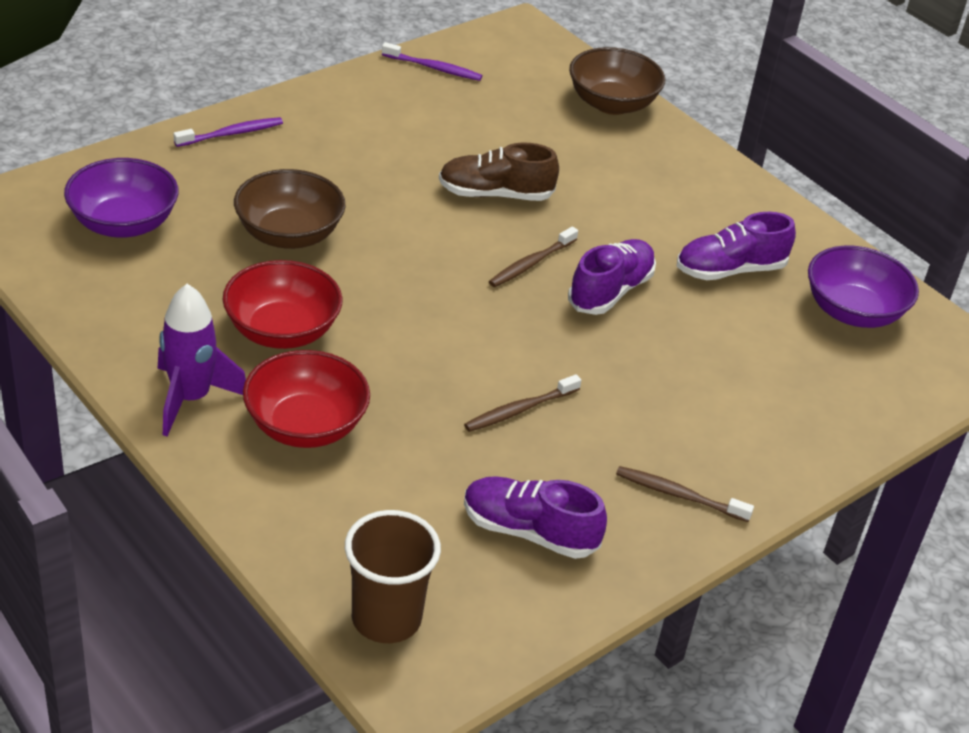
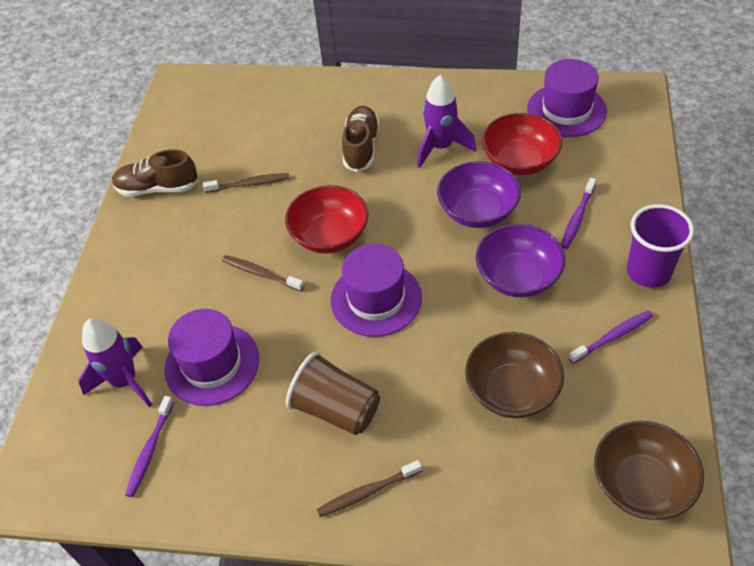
brown shoe: [439,143,559,201] = 1 -> [112,149,199,196] [342,106,380,172] = 2
purple cup: none = 0 -> [627,204,694,288] = 1
purple hat: none = 0 -> [164,309,259,406] [331,244,422,337] [527,59,607,137] = 3
purple rocket: [158,284,246,436] = 1 -> [79,318,152,407] [417,74,476,168] = 2
purple shoe: [464,476,607,559] [568,239,656,315] [677,212,796,280] = 3 -> none = 0
purple toothbrush: [174,117,283,147] [382,42,482,81] = 2 -> [125,396,174,497] [561,178,596,249] [568,310,653,363] = 3

